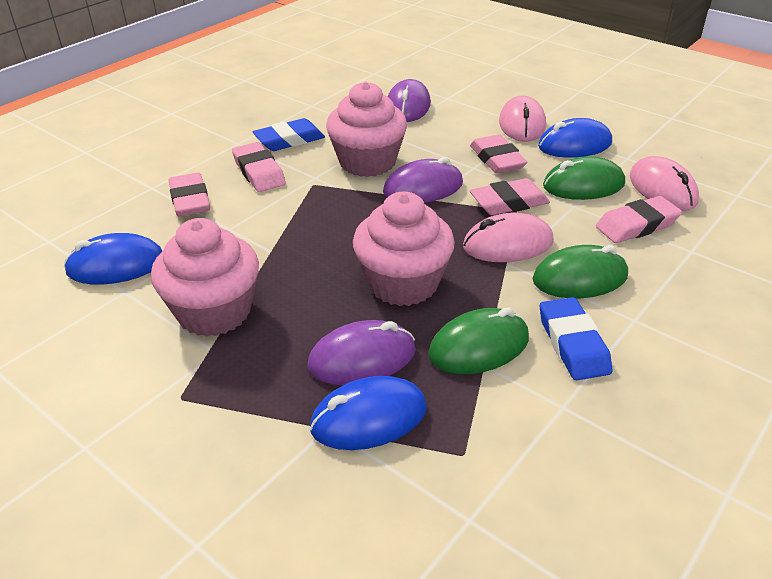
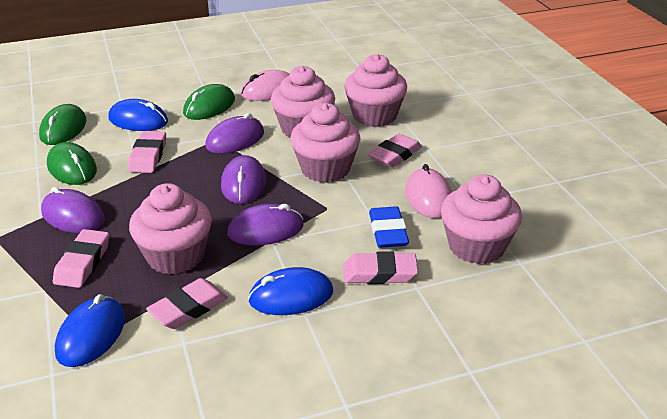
blue eraser: [253,118,325,151] [540,297,613,380] = 2 -> [369,206,409,248] = 1
pink cupcake: [151,218,259,337] [326,81,407,177] [353,192,455,306] = 3 -> [129,183,212,275] [271,66,335,138] [291,103,360,183] [344,54,407,127] [441,174,522,264] = 5
pink mouse: [463,213,554,262] [499,96,546,142] [630,156,699,211] = 3 -> [241,70,289,101] [405,164,452,218] = 2
purple mouse: [308,320,416,385] [383,157,463,203] [387,79,431,122] = 3 -> [41,187,104,233] [205,113,264,154] [221,155,266,204] [227,204,304,245] = 4

